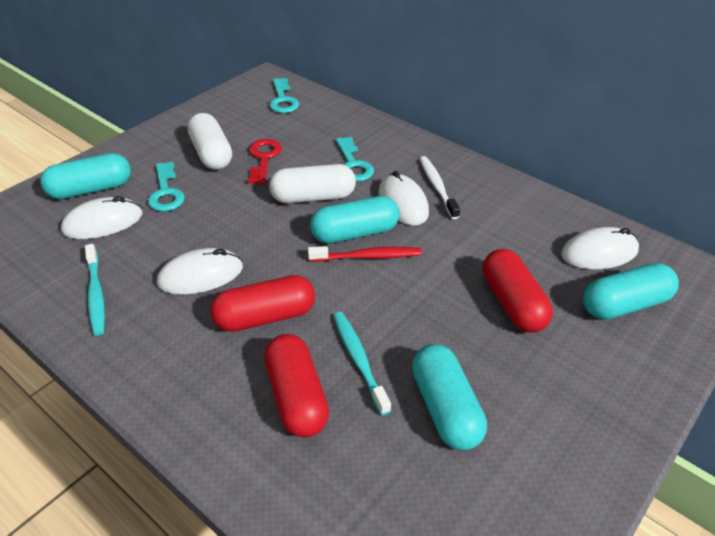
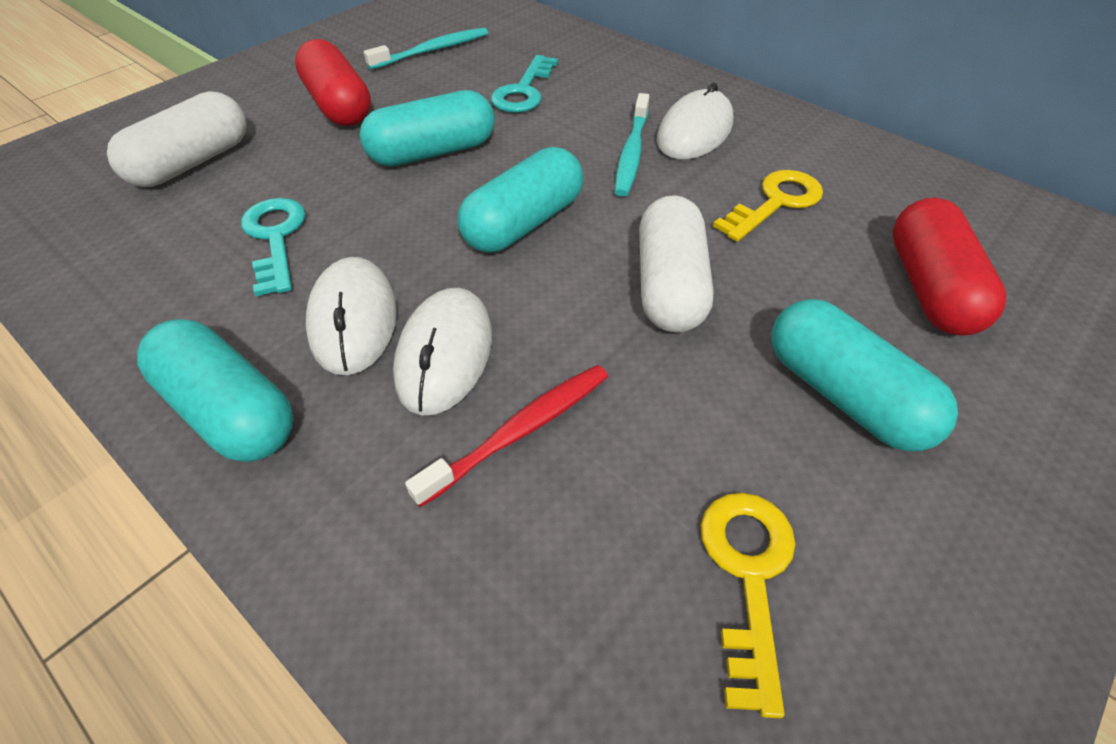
red capsule: [210,275,315,332] [264,334,329,438] [483,249,553,333] = 3 -> [295,39,371,126] [893,198,1006,336] = 2
red key: [248,139,282,184] = 1 -> none = 0
turquoise key: [148,162,185,211] [269,78,299,113] [336,137,374,182] = 3 -> [241,198,306,296] [491,55,558,113] = 2
white mouse: [61,196,143,239] [157,248,243,295] [378,171,429,226] [561,227,639,269] = 4 -> [305,257,397,375] [393,288,492,416] [657,83,733,160] = 3
white toothbrush: [420,156,460,219] = 1 -> none = 0
yellow key: none = 0 -> [700,493,796,718] [713,170,823,242] = 2

